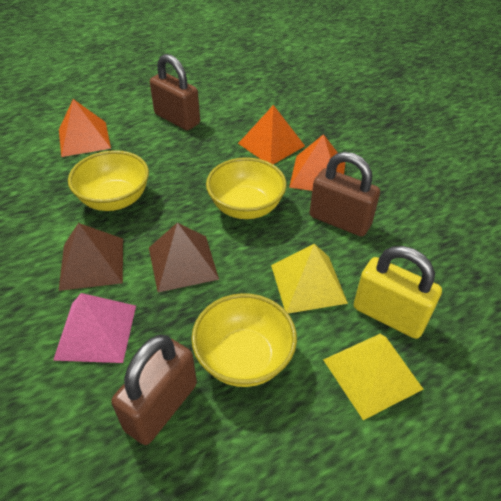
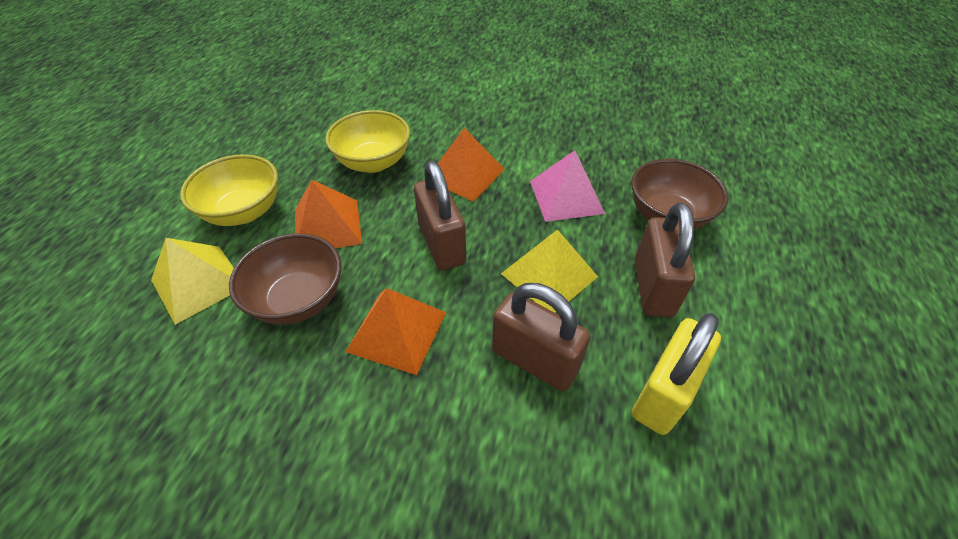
brown bowl: none = 0 -> [229,233,342,325] [631,159,728,230] = 2
brown pyramid: [59,223,123,291] [149,223,219,292] = 2 -> none = 0
yellow bowl: [68,150,149,211] [191,293,297,387] [206,157,287,219] = 3 -> [180,154,278,226] [326,110,410,173] = 2

